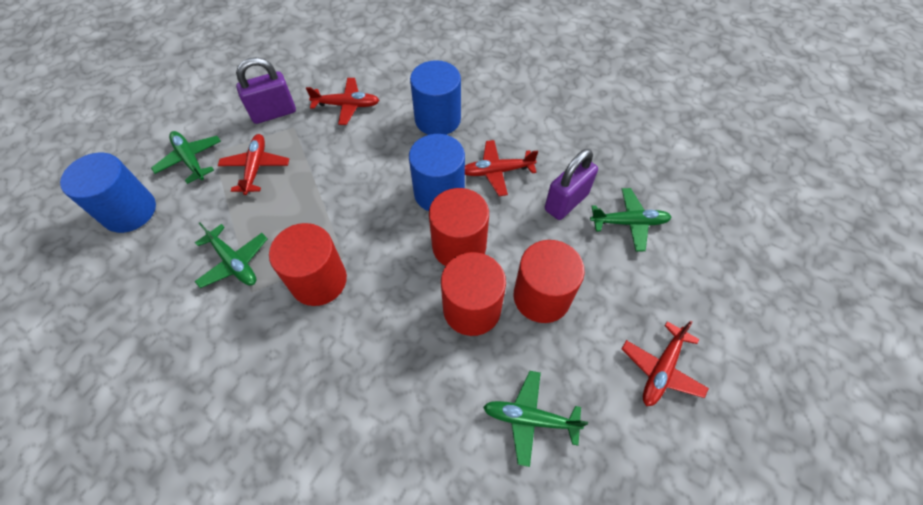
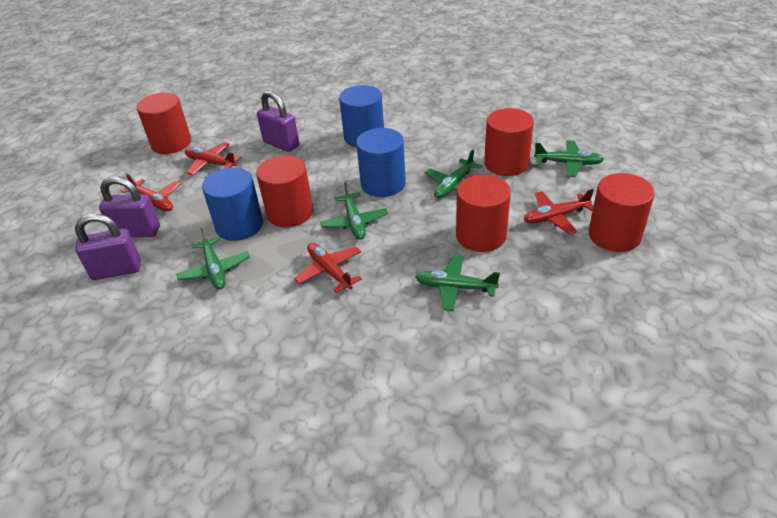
green plane: [151,131,221,184] [194,223,268,288] [483,371,588,467] [590,188,672,252] = 4 -> [176,228,250,289] [320,182,388,240] [415,255,500,311] [425,150,483,198] [534,140,604,177] = 5
purple padlock: [236,57,296,124] [545,149,598,220] = 2 -> [75,214,141,280] [99,176,160,237] [257,90,299,152] = 3
red cylinder: [269,223,347,306] [429,188,489,266] [441,252,506,336] [514,240,585,323] = 4 -> [137,93,191,154] [256,155,313,227] [456,175,511,252] [484,108,534,176] [588,173,655,252] = 5

